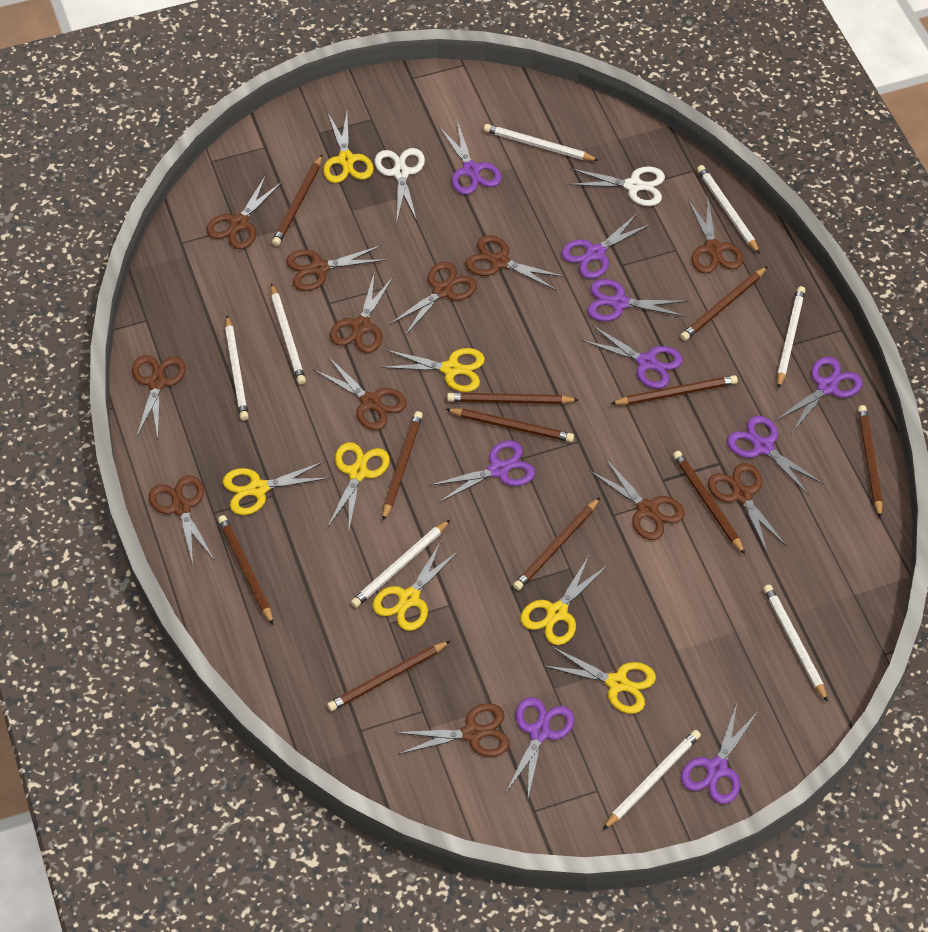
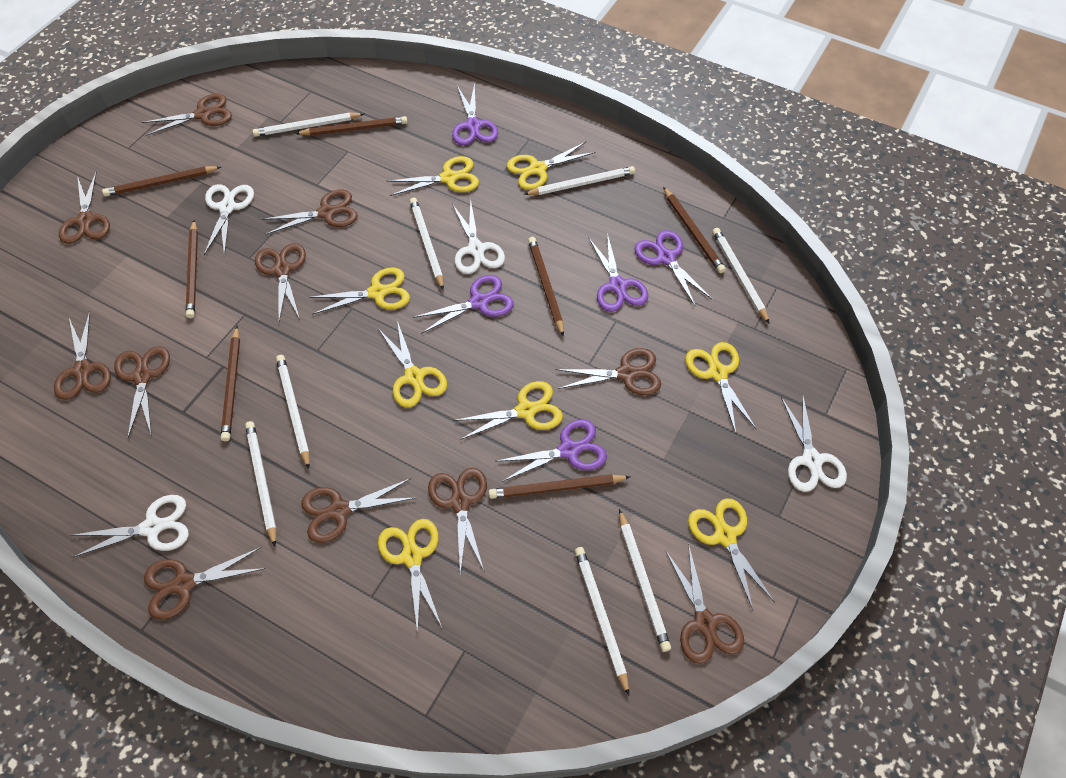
brown pencil: [218,515,274,625] [272,155,322,246] [327,641,450,711] [383,411,423,521] [446,408,574,442] [447,393,578,404] [513,497,600,590] [611,375,738,405] [673,451,745,554] [680,266,768,341] [858,405,883,518] = 11 -> [102,166,221,196] [186,220,198,318] [221,326,240,441] [295,116,408,136] [489,474,630,499] [528,237,564,337] [663,187,726,273] = 7
brown scissors: [132,355,186,438] [149,475,214,565] [206,175,283,249] [286,245,386,291] [313,357,407,430] [330,275,394,353] [390,262,477,336] [395,703,510,757] [465,235,565,291] [589,458,685,540] [688,197,743,273] [708,463,787,552] = 12 -> [54,311,111,400] [59,172,110,244] [114,346,170,438] [142,93,232,136] [144,547,265,620] [255,243,306,321] [262,189,358,234] [301,478,415,543] [428,468,487,575] [555,348,661,395] [666,544,744,664] = 11
purple scissors: [429,440,535,503] [439,121,502,195] [505,697,574,798] [561,213,651,279] [582,325,683,389] [587,279,688,321] [681,703,758,804] [727,415,823,496] [775,357,863,433] = 9 -> [413,275,514,334] [452,83,498,145] [497,419,607,482] [588,233,648,312] [634,230,712,307] = 5
white scissors: [375,148,425,221] [568,166,665,206] = 2 -> [71,495,189,558] [204,184,254,256] [452,199,505,274] [781,394,847,492] = 4
yellow scissors: [223,462,330,515] [323,112,374,183] [327,442,390,530] [373,542,460,631] [381,348,485,392] [520,556,608,645] [544,647,656,714] = 7 -> [309,267,410,315] [378,321,447,407] [378,519,442,635] [386,156,479,196] [453,381,563,440] [507,141,596,190] [685,342,756,433] [688,498,775,610] = 8

